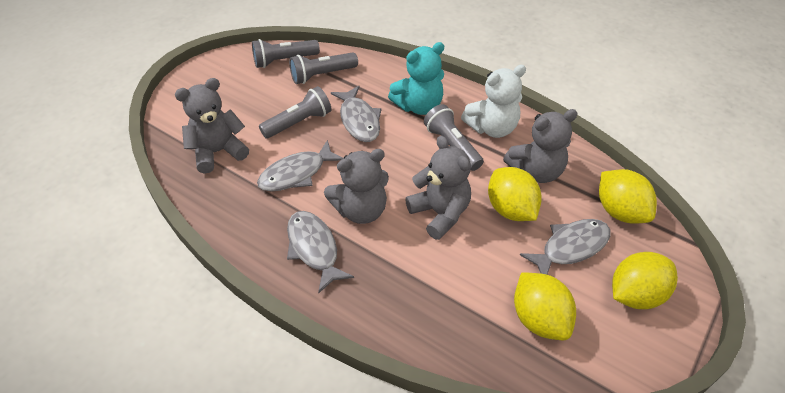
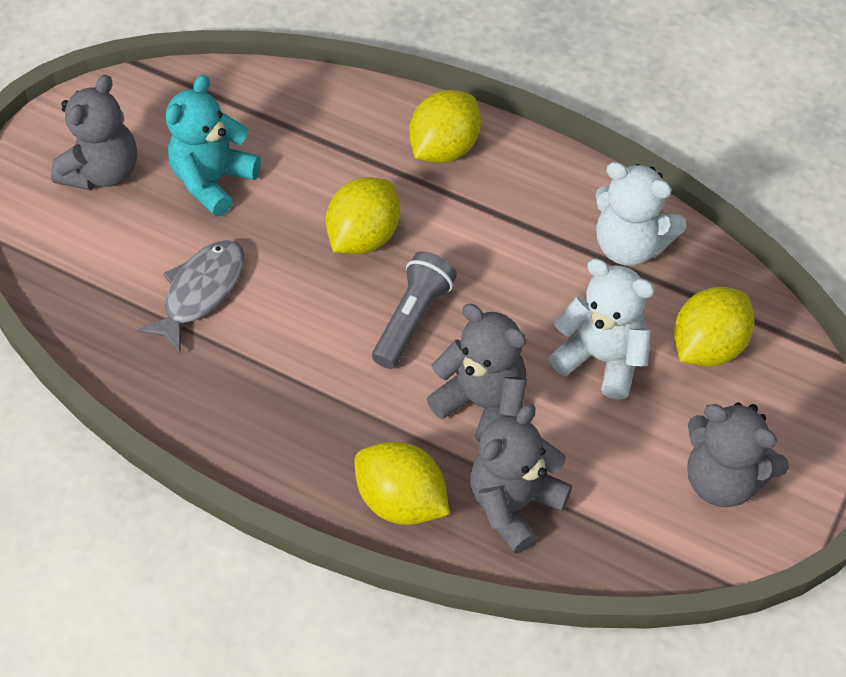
grey fish: [257,140,344,192] [287,211,354,294] [331,86,382,142] [520,219,611,274] = 4 -> [136,240,245,353] = 1
grey flashlight: [252,39,320,68] [259,86,332,139] [289,52,358,84] [424,104,484,171] = 4 -> [372,251,457,369] = 1
white teddy bear: [461,65,526,138] = 1 -> [549,259,655,400] [595,162,687,266] = 2

